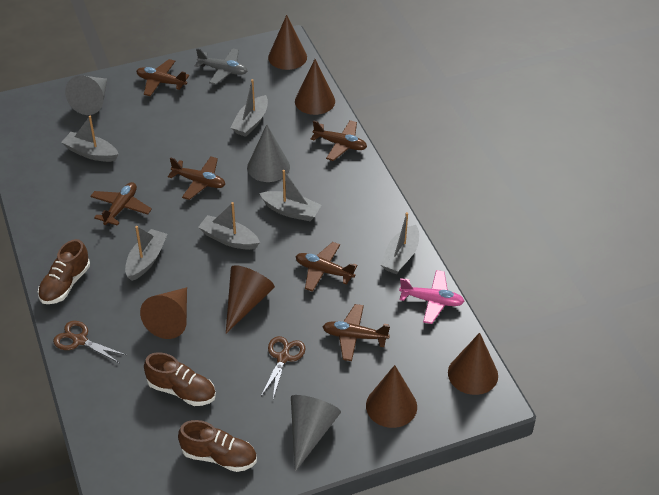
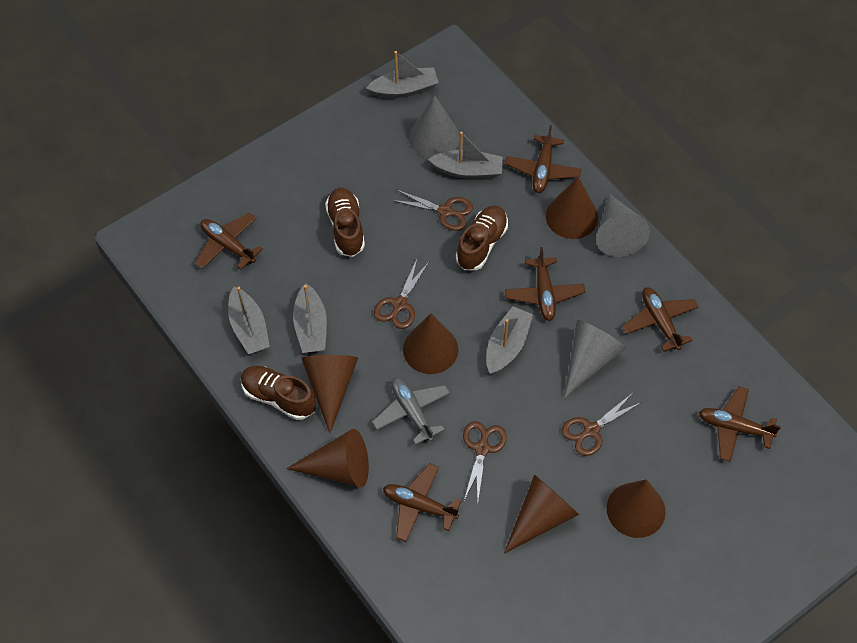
brown scissors: [53,321,126,363] [261,336,306,398] = 2 -> [374,257,429,329] [392,190,473,231] [463,421,507,501] [562,393,642,456] = 4
grey boat: [62,116,119,162] [125,226,168,281] [198,202,260,250] [231,79,268,137] [259,170,321,221] [381,212,419,274] = 6 -> [228,287,270,354] [293,283,327,353] [366,51,439,98] [428,132,503,179] [486,306,533,374] = 5
pink plane: [399,270,465,324] = 1 -> none = 0

